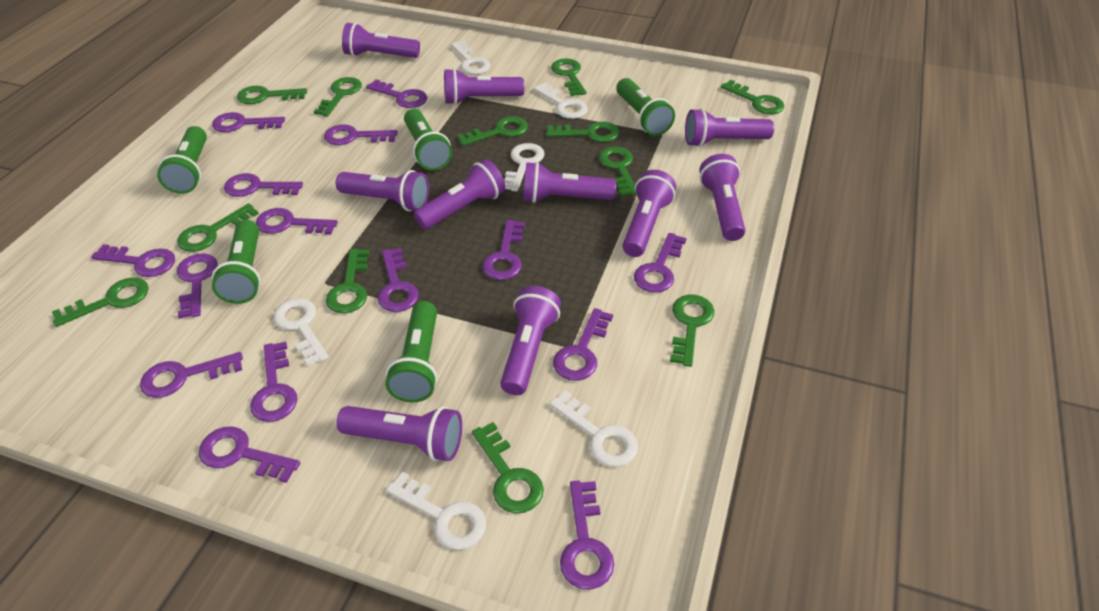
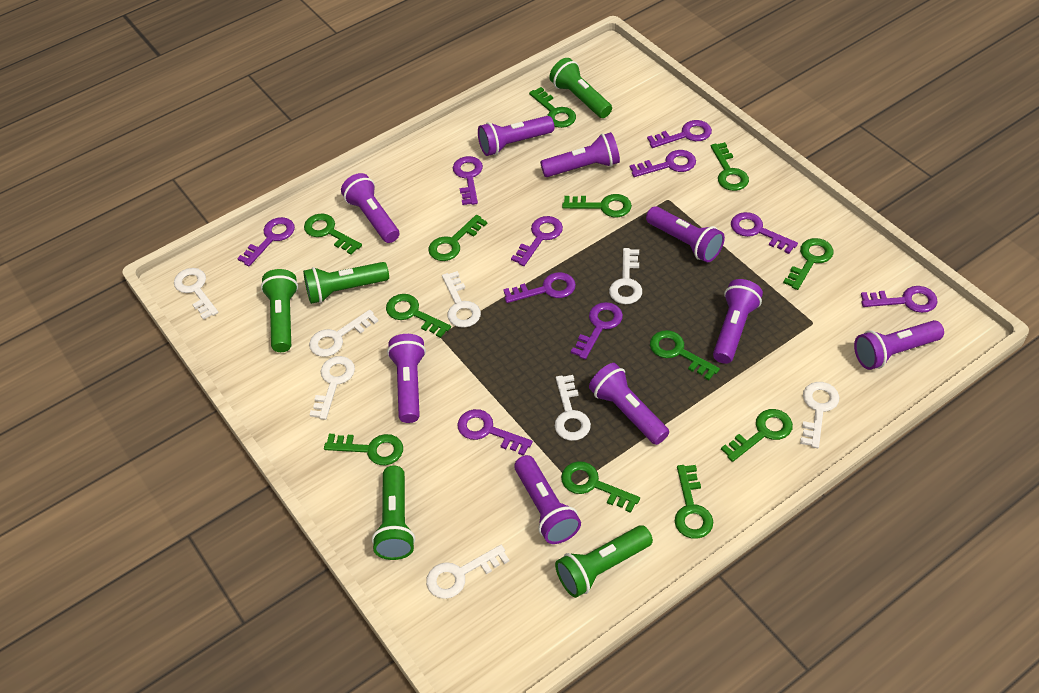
purple flashlight: [336,170,429,211] [336,406,462,461] [342,23,420,58] [414,159,505,229] [444,68,524,105] [500,286,561,395] [523,162,616,203] [622,170,676,257] [685,108,774,147] [699,154,745,241] = 10 -> [341,173,399,243] [387,334,426,423] [478,116,554,156] [514,455,581,544] [540,132,620,177] [589,363,669,445] [646,206,725,263] [713,279,763,364] [854,320,944,370] = 9
purple key: [91,244,175,277] [140,352,243,398] [177,253,218,318] [199,426,300,483] [212,112,285,132] [224,173,303,197] [250,342,297,422] [256,208,338,235] [324,124,398,145] [366,79,427,108] [377,248,419,312] [482,220,525,280] [553,308,613,381] [560,481,614,590] [634,233,687,293] = 15 -> [237,217,295,266] [453,156,483,205] [457,409,533,456] [503,272,576,303] [511,216,563,266] [571,302,623,360] [630,150,696,177] [647,120,712,148] [731,212,798,254] [861,286,938,313] = 10
white key: [274,298,329,366] [386,472,486,550] [451,41,490,75] [504,143,545,192] [533,82,588,119] [549,390,638,467] = 6 -> [174,268,218,320] [309,310,378,357] [309,356,355,420] [426,545,509,599] [442,271,481,328] [555,375,591,441] [609,248,642,304] [800,382,839,448] = 8

